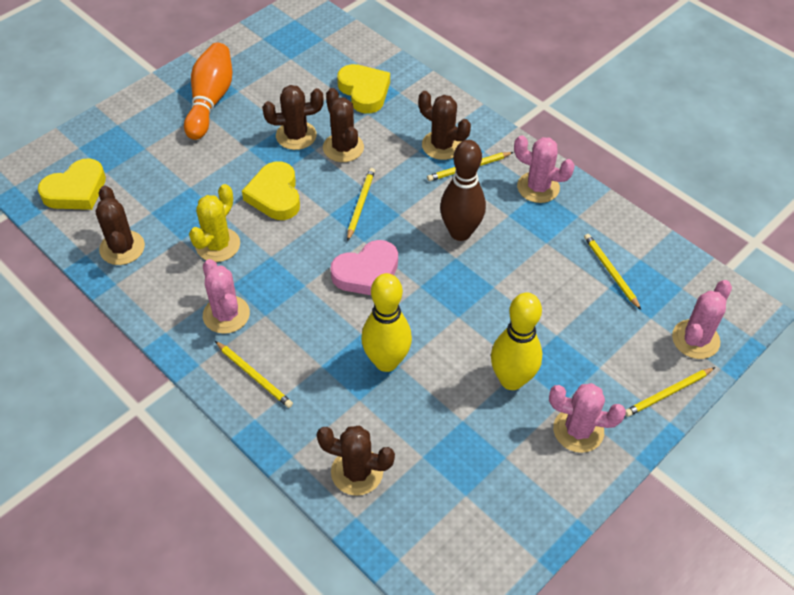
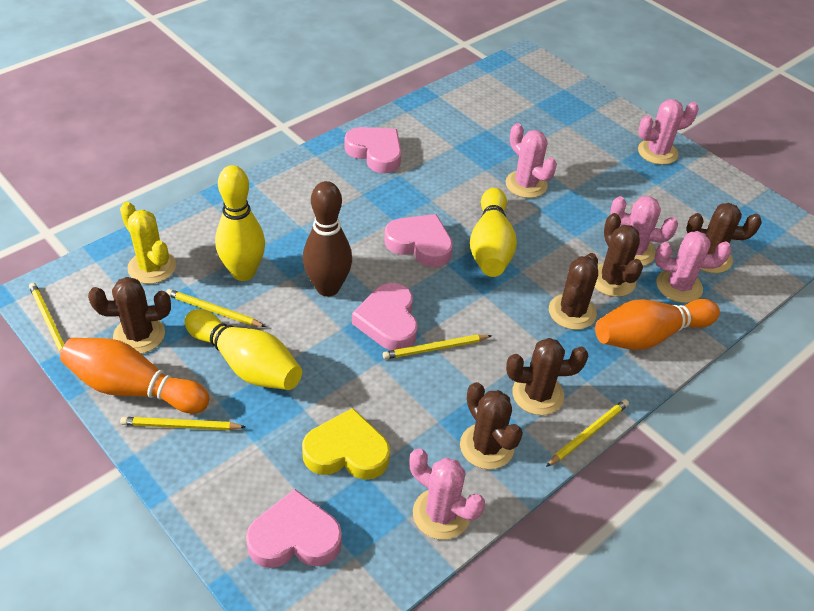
brown cactus: [96,186,145,265] [262,85,324,150] [317,425,395,496] [323,88,364,162] [419,91,471,160] = 5 -> [88,277,171,354] [460,382,523,469] [506,338,588,415] [549,253,598,330] [595,213,643,297] [687,203,762,273] = 6
orange bowling pin: [184,43,232,140] = 1 -> [60,338,209,413] [595,299,720,350] = 2
pink cactus: [203,259,250,334] [514,135,575,203] [549,383,626,453] [672,280,732,359] = 4 -> [410,449,485,540] [506,123,557,198] [610,196,678,266] [638,99,699,165] [655,231,731,303] = 5
pink heart: [331,240,398,295] = 1 -> [246,489,342,568] [345,127,401,173] [352,283,418,350] [384,214,453,267] = 4
yellow bowling pin: [361,273,412,372] [491,293,542,390] = 2 -> [185,309,302,390] [215,165,265,281] [470,188,517,277] = 3
yellow heart: [38,158,106,210] [242,162,300,220] [337,64,390,114] = 3 -> [302,408,390,480] = 1

